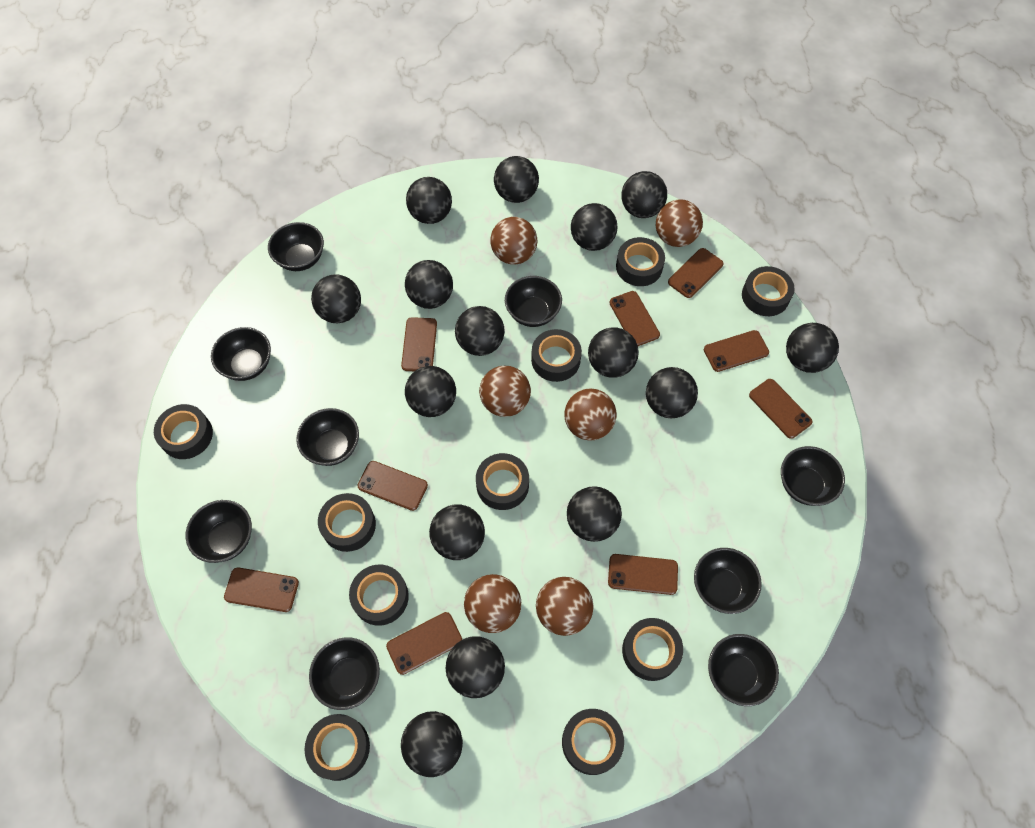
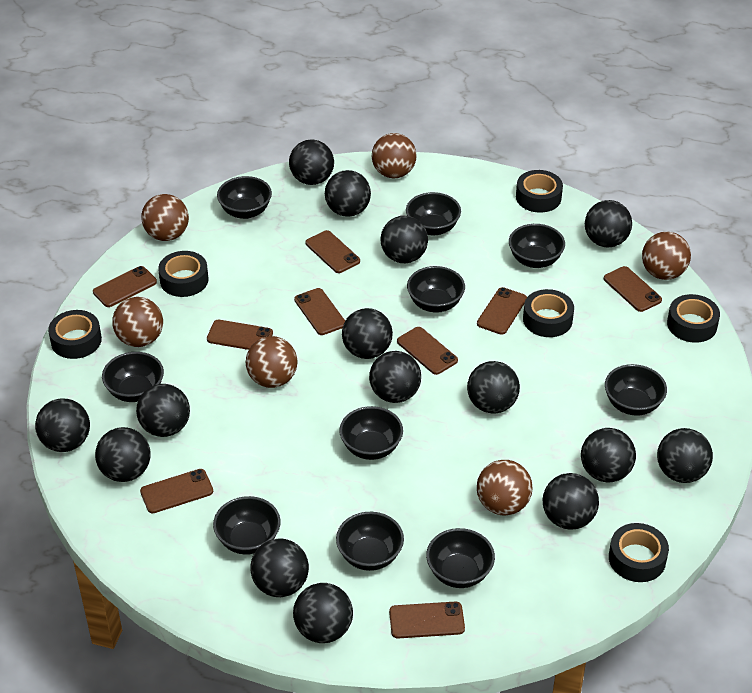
black bowl: [186,500,252,563] [211,327,271,381] [268,222,324,271] [296,408,359,466] [309,637,380,710] [505,276,562,327] [694,548,762,614] [708,634,779,706] [781,446,845,506] = 9 -> [102,352,164,402] [213,496,280,555] [217,176,272,219] [336,512,404,571] [339,406,403,460] [406,192,461,236] [407,266,465,313] [426,528,495,588] [509,224,565,268] [605,364,667,416] = 10
black tape: [154,404,213,459] [305,714,370,781] [318,493,376,552] [349,565,409,626] [476,453,529,510] [531,329,582,382] [562,709,624,775] [616,237,665,286] [622,618,683,681] [742,266,795,316] = 10 -> [48,310,102,359] [158,251,208,297] [516,170,563,213] [523,289,574,337] [609,523,669,582] [667,294,720,343] = 6

